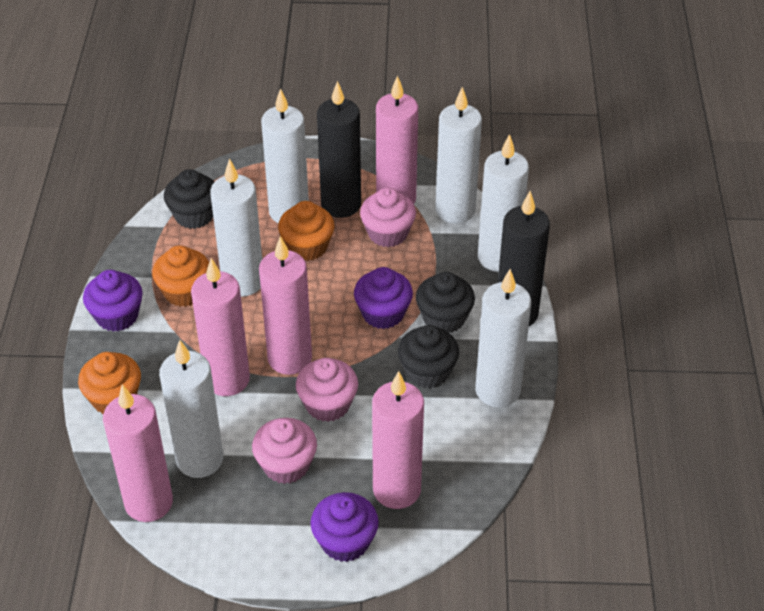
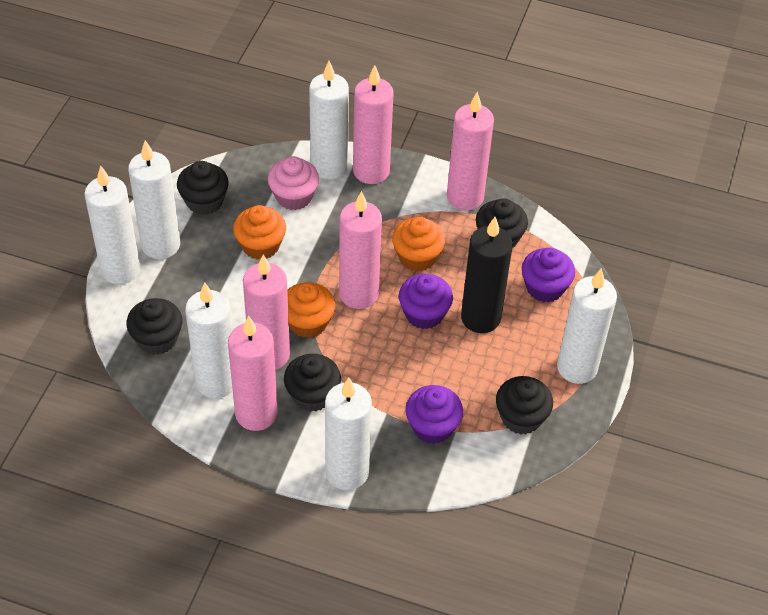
black candle: [317,81,361,218] [498,191,550,326] = 2 -> [461,217,513,333] = 1
black cupcake: [164,169,214,229] [398,325,459,388] [416,272,475,333] = 3 -> [126,298,182,355] [177,161,229,215] [284,354,341,412] [476,198,528,249] [496,376,553,435] = 5
pink cupcake: [252,418,317,484] [296,358,358,422] [360,187,416,247] = 3 -> [268,156,319,210] = 1

